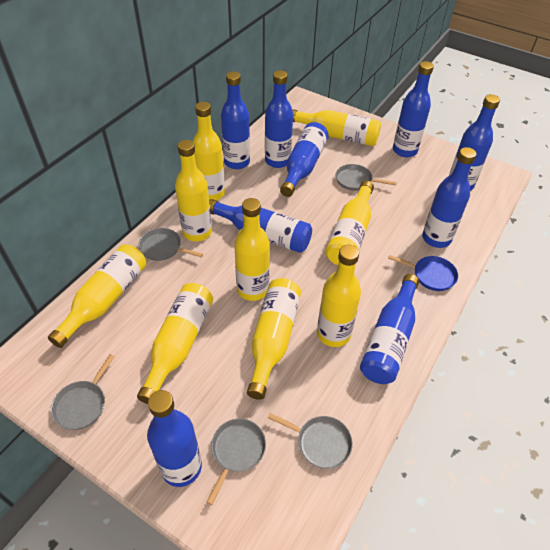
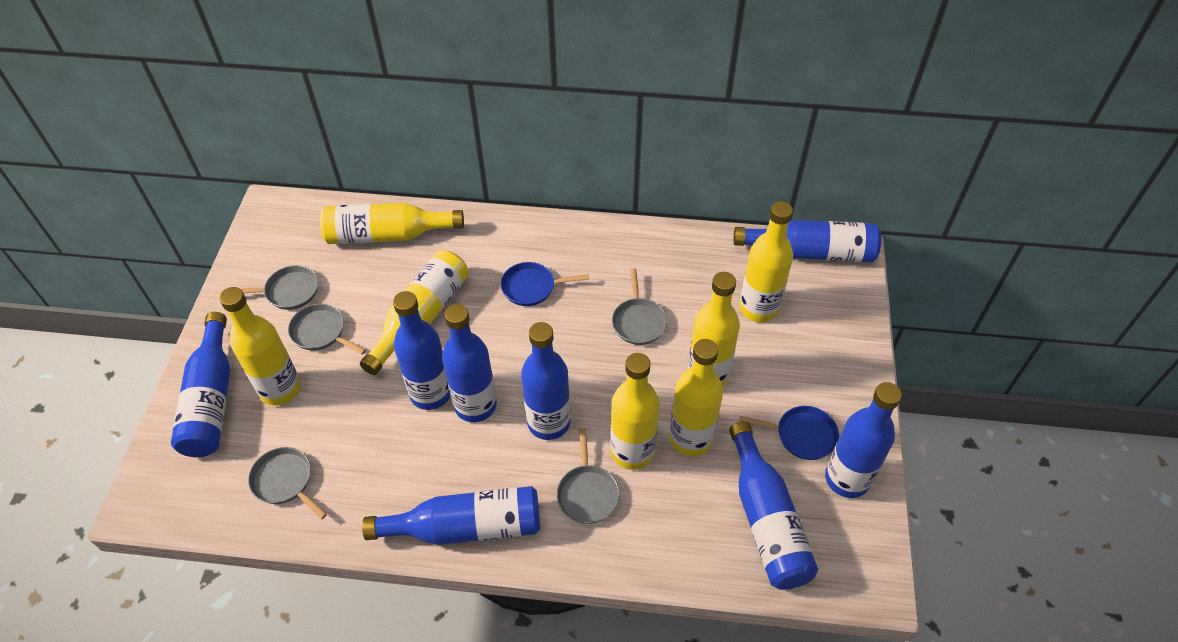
blue bottle: [147,390,202,487] [209,199,312,253] [221,71,250,169] [265,70,293,168] [280,122,328,197] [360,274,419,384] [393,61,434,157] [422,147,477,248] [449,94,500,191] = 9 -> [171,312,230,457] [362,486,540,545] [393,291,451,410] [442,304,497,422] [521,322,571,440] [729,421,818,590] [733,220,881,262] [825,382,902,498] = 8
blue pan: [388,255,458,291] = 1 -> [500,262,589,306] [739,406,839,460] = 2
yellow bottle: [48,244,146,348] [137,283,213,404] [175,140,212,242] [193,102,225,201] [234,198,270,301] [247,278,301,400] [292,109,381,146] [317,245,361,347] [325,181,374,265] = 9 -> [219,287,301,406] [320,203,464,244] [360,250,469,375] [610,353,660,470] [669,339,723,456] [688,272,740,387] [739,201,793,322] = 7

